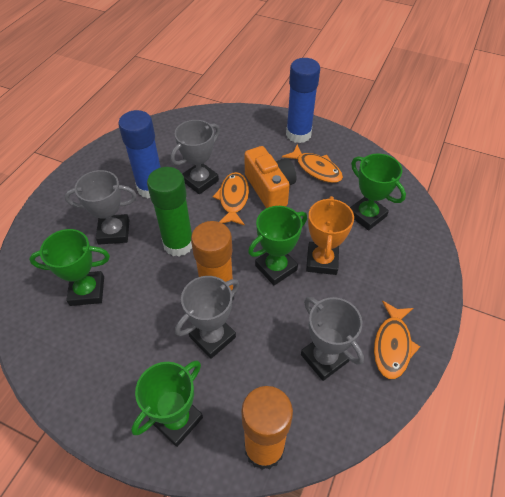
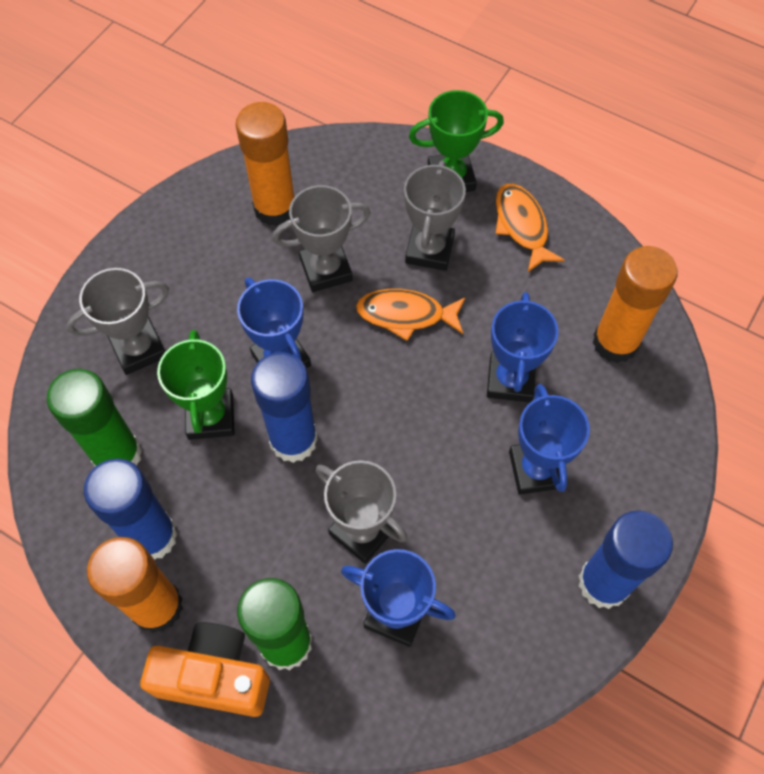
blue glue stick: [118,110,161,199] [286,58,320,143] = 2 -> [84,458,177,560] [251,352,318,463] [579,510,673,609] = 3
blue trophy: none = 0 -> [237,278,311,368] [341,549,456,647] [487,292,559,402] [509,384,590,495] = 4
green glue stick: [147,167,192,257] = 1 -> [47,369,142,466] [237,578,312,670] = 2
green trophy: [29,229,110,306] [131,360,203,447] [248,206,307,285] [350,154,406,231] = 4 -> [157,330,235,440] [409,90,504,192] = 2
orange fish: [213,172,249,226] [282,144,343,183] [374,301,420,379] = 3 -> [356,289,466,341] [495,184,565,273] = 2
orange glue stick: [191,221,234,300] [241,386,293,470] = 2 -> [87,537,183,633] [236,102,295,226] [592,246,678,363] = 3
orange trophy: [306,196,354,275] = 1 -> none = 0

